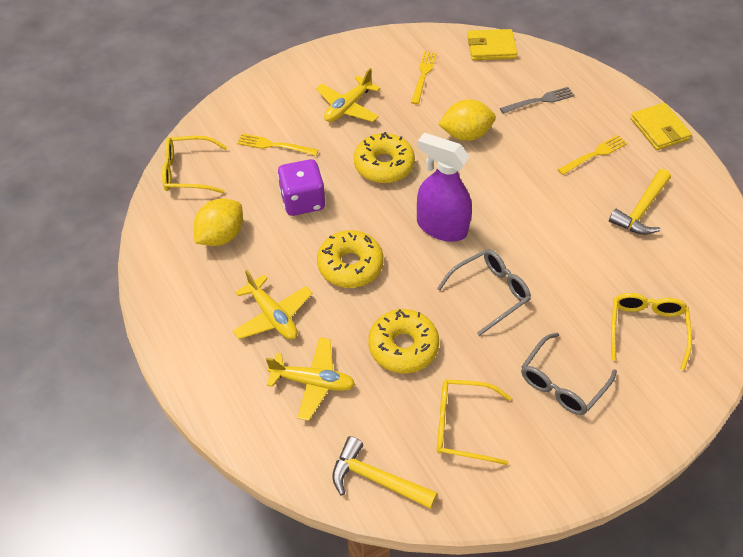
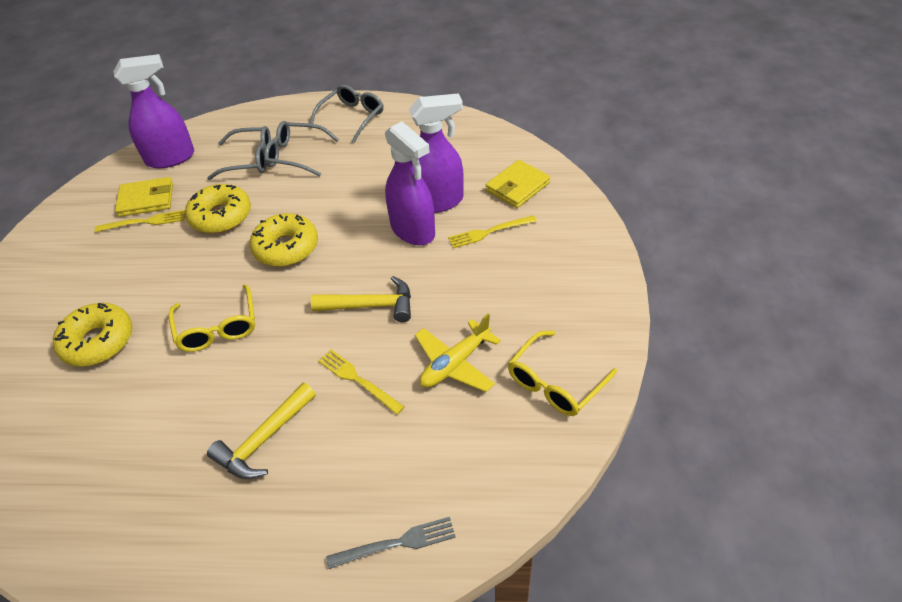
grey glasses: [437,249,531,336] [521,333,617,415] = 2 -> [207,126,271,180] [264,121,339,176] [310,84,384,143] = 3
purple dice: [278,159,325,216] = 1 -> none = 0
purple spray bottle: [417,133,472,242] = 1 -> [113,54,194,168] [385,121,435,245] [409,93,464,213] = 3
yellow glasses: [162,136,227,193] [437,379,511,465] [611,293,692,370] = 3 -> [168,284,255,352] [508,331,617,416] = 2
yellow lemon: [194,198,243,246] [438,99,496,141] = 2 -> none = 0
yellow plane: [233,270,312,340] [266,337,355,421] [316,68,380,122] = 3 -> [415,314,501,392] = 1

